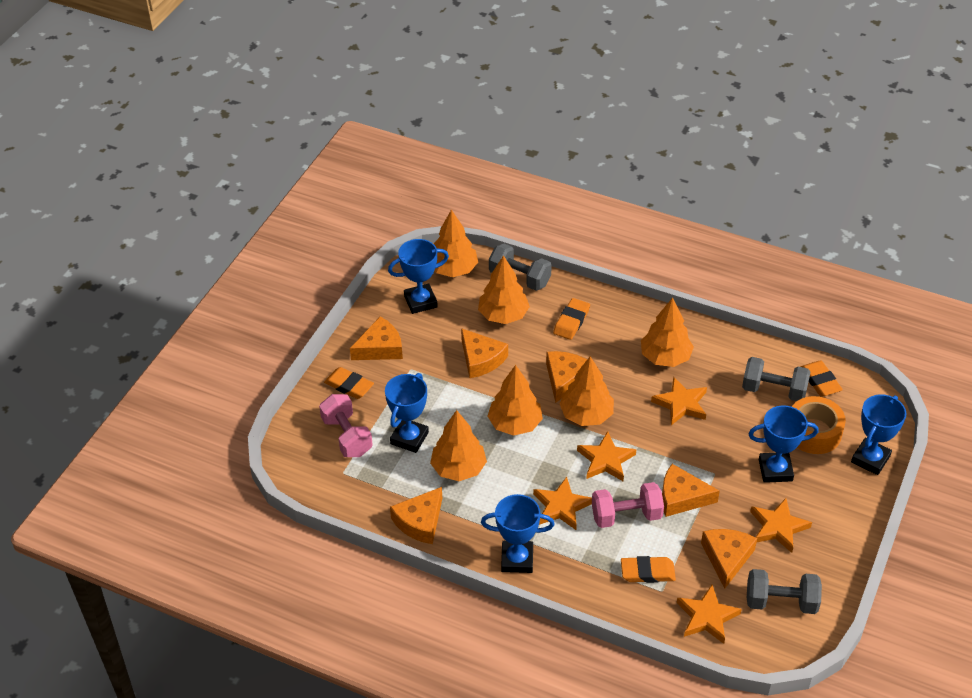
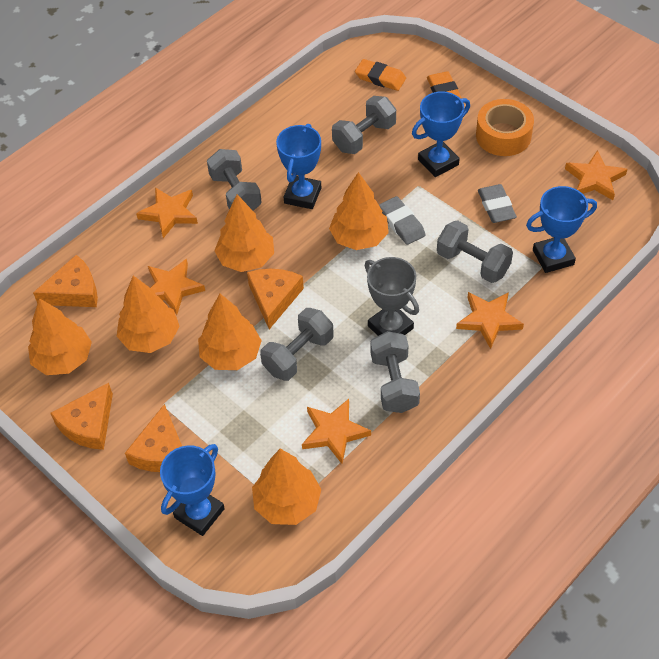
blue trophy: [385,373,429,453] [388,239,449,314] [481,494,555,573] [749,405,819,483] [851,394,906,475] = 5 -> [160,444,225,536] [276,124,321,209] [412,91,470,177] [526,186,597,273] = 4
grey dumbbell: [489,243,552,291] [742,357,810,401] [747,569,822,614] = 3 -> [207,149,262,211] [260,308,334,381] [332,96,396,154] [370,331,420,413] [437,220,513,283] = 5
grey eraser: none = 0 -> [379,196,425,245] [478,184,517,223] = 2
grey trophy: none = 0 -> [365,257,419,336] = 1
orange cheese: [350,316,403,360] [390,487,442,544] [461,328,508,378] [546,351,587,403] [662,464,720,517] [701,529,757,588] = 6 -> [33,255,98,307] [50,383,113,450] [125,404,182,472] [247,269,304,329] = 4
orange eraser: [324,367,374,399] [553,298,590,340] [621,556,676,583] [800,361,843,396] = 4 -> [355,59,406,91] [427,71,462,99] = 2
pink dumbbell: [319,394,373,457] [592,482,664,528] = 2 -> none = 0

